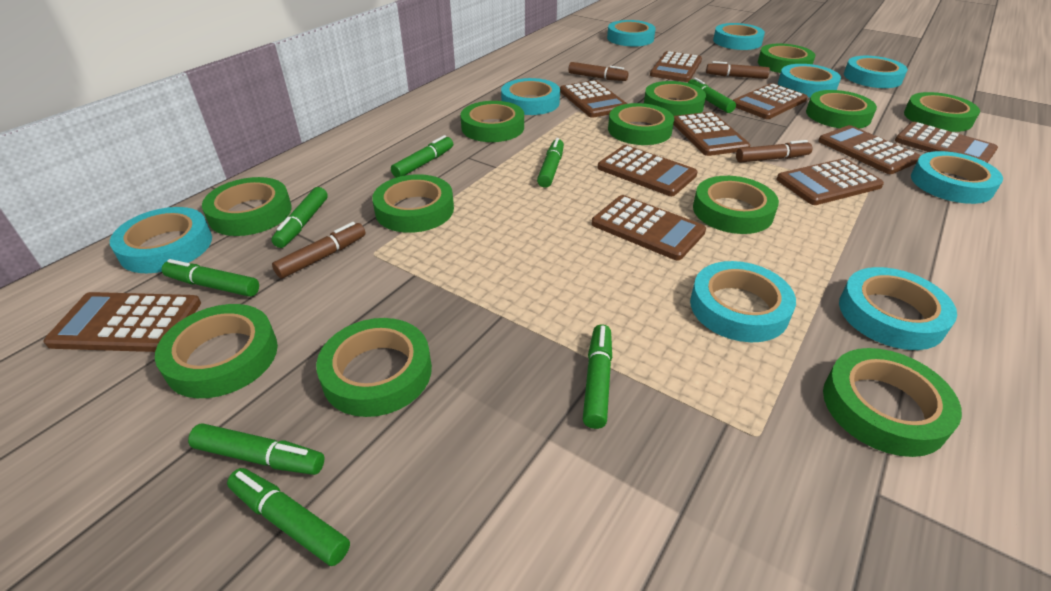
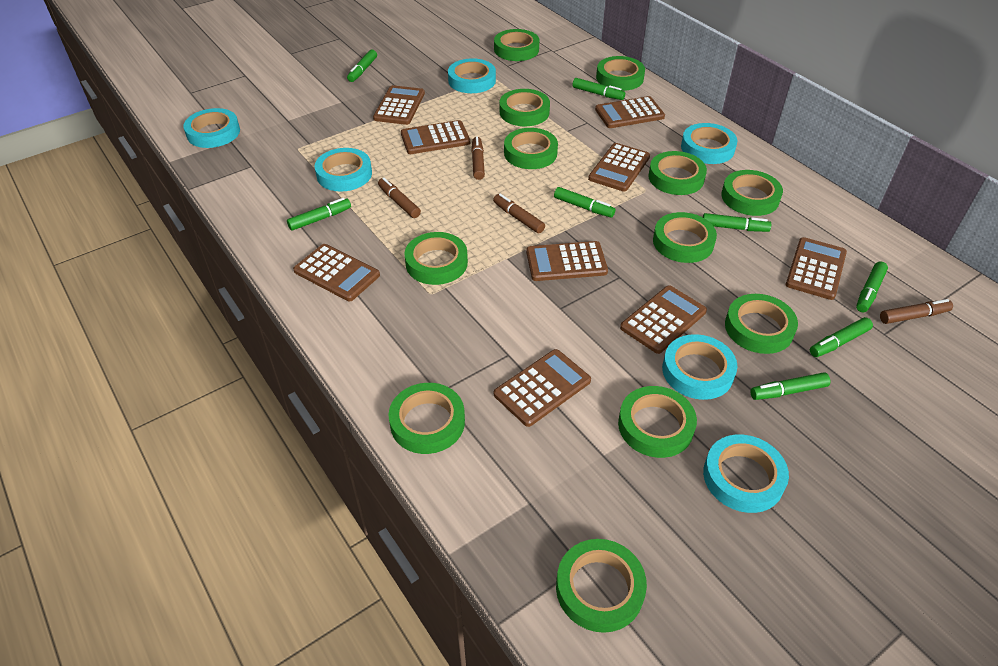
brown calculator: [43,292,201,352] [560,80,627,118] [592,195,706,260] [598,145,698,196] [650,51,702,82] [673,112,750,156] [733,83,808,119] [777,158,884,205] [818,125,920,174] [895,122,998,163] = 10 -> [293,244,380,301] [373,85,425,125] [401,120,470,154] [494,349,591,427] [526,241,608,281] [588,143,650,192] [595,96,665,128] [620,285,707,354] [786,237,847,300] = 9
turquoise tape: [110,207,212,273] [501,78,560,115] [607,20,656,47] [690,261,796,342] [713,23,765,50] [778,64,841,97] [839,267,957,350] [844,56,908,88] [911,151,1003,204] = 9 -> [183,108,240,148] [314,148,372,191] [448,58,496,93] [662,334,737,400] [681,123,737,164] [703,434,789,513] = 6

